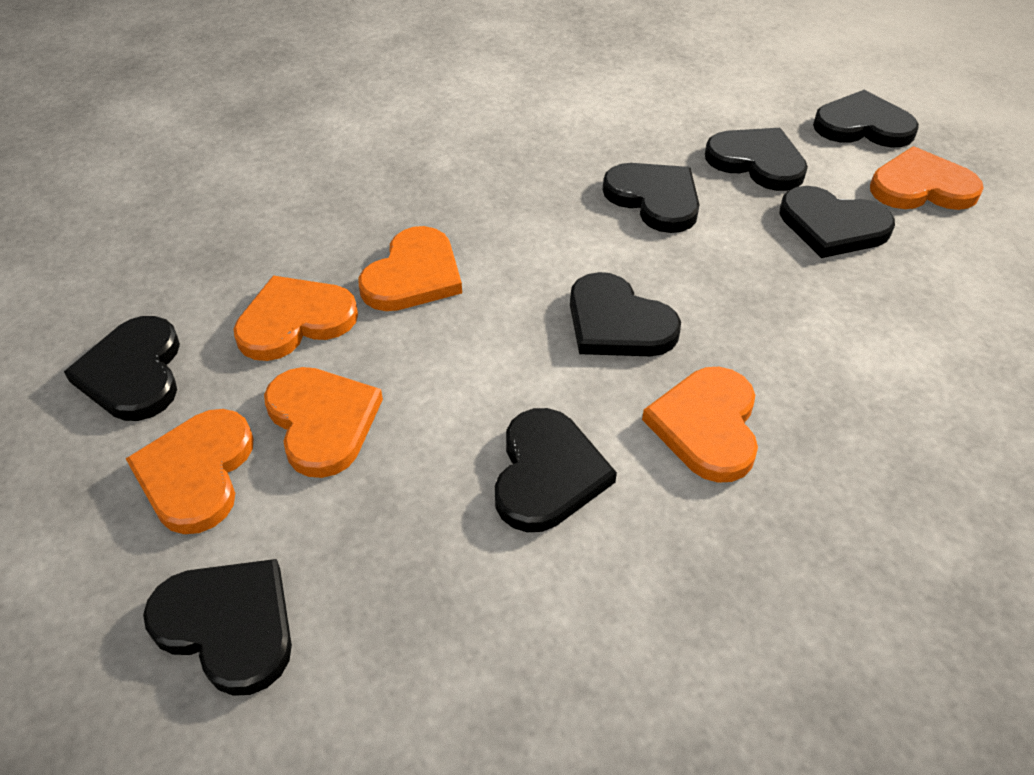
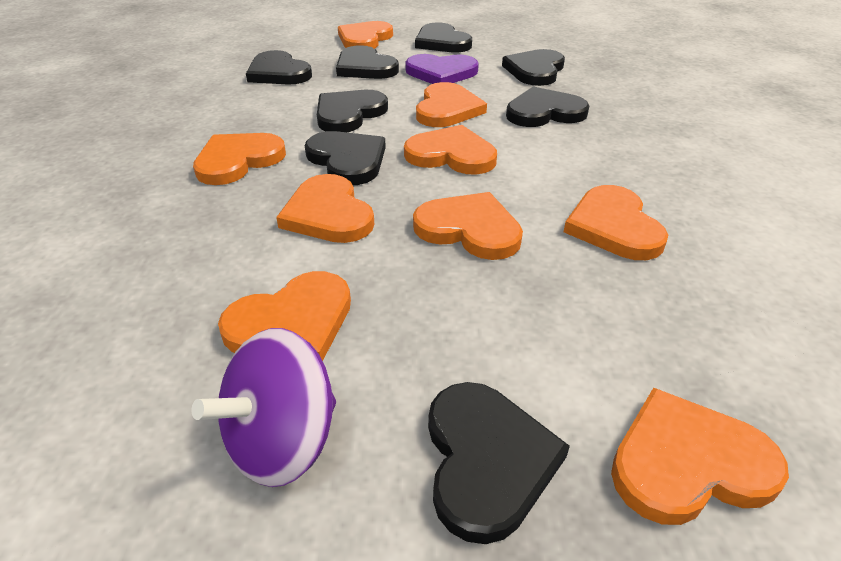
orange heart: [126,409,253,534] [233,276,358,361] [264,367,383,478] [358,226,462,311] [642,367,758,483] [870,146,984,210] = 6 -> [193,133,286,185] [218,271,351,361] [276,174,374,243] [338,21,393,49] [404,125,497,175] [413,192,523,260] [416,82,487,127] [564,185,668,260] [611,387,789,525] = 9
purple heart: none = 0 -> [405,54,479,84] = 1
purple spinning top: none = 0 -> [192,328,336,487] = 1

